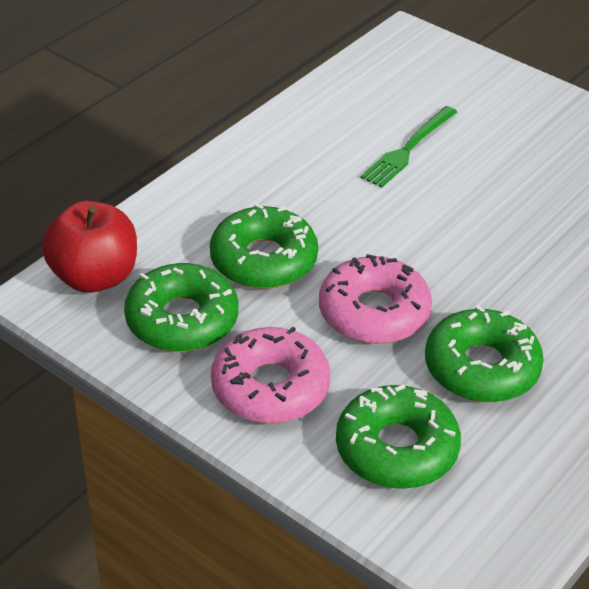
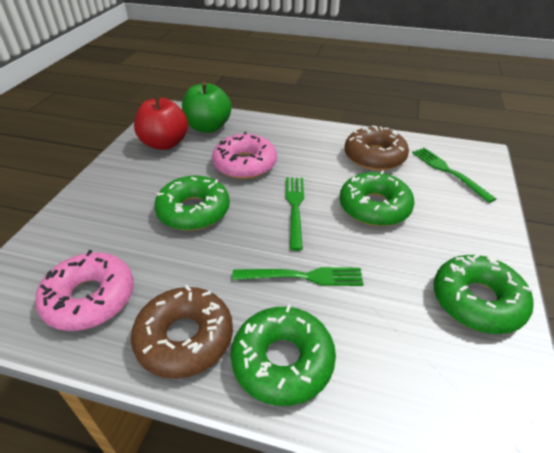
brown donut: none = 0 -> [131,285,233,379] [345,125,409,171] = 2
green apple: none = 0 -> [182,82,231,133] = 1
green fork: [360,106,457,188] = 1 -> [232,267,363,286] [286,178,304,251] [412,148,496,203] = 3

